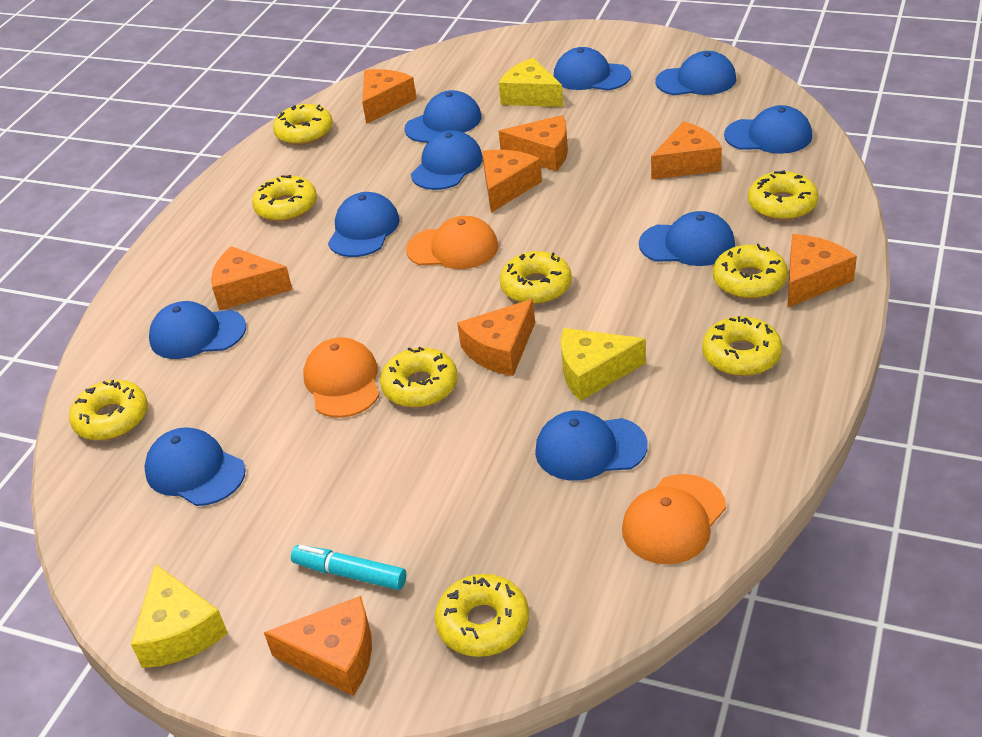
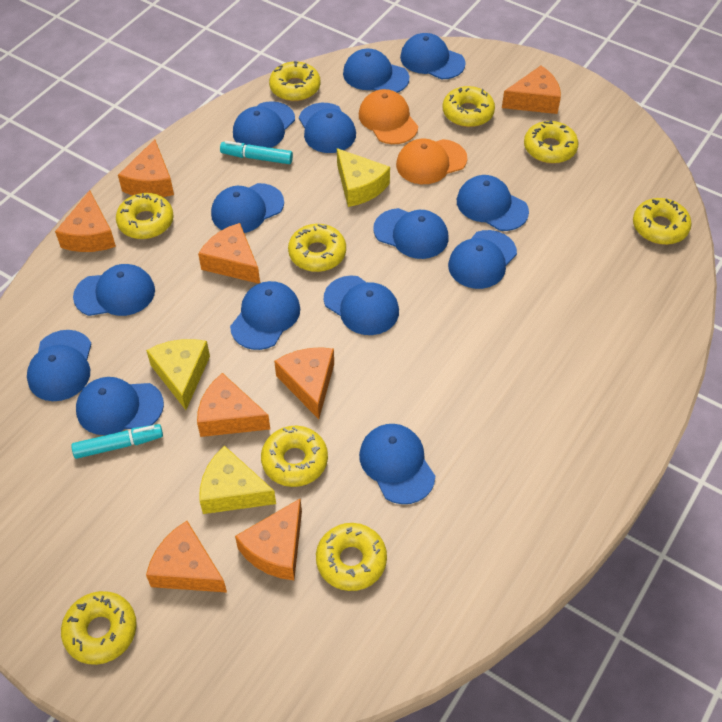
blue cap: [144,427,246,506] [149,301,246,359] [328,192,400,257] [404,90,482,143] [411,130,483,190] [535,411,648,481] [554,47,631,91] [639,211,735,266] [655,51,736,95] [724,105,812,154] = 10 -> [27,330,91,401] [73,264,155,316] [76,377,164,435] [211,183,284,233] [230,281,300,350] [233,101,295,148] [299,103,356,153] [324,275,399,335] [343,49,409,93] [359,424,435,504] [373,208,449,259] [400,33,466,79] [448,230,517,289] [457,175,529,231] = 14
orange cap: [304,337,379,418] [406,216,498,269] [622,474,726,564] = 3 -> [359,89,418,144] [396,139,467,184] = 2
turquoise marker: [291,545,406,590] = 1 -> [71,424,163,459] [220,141,293,164] = 2

